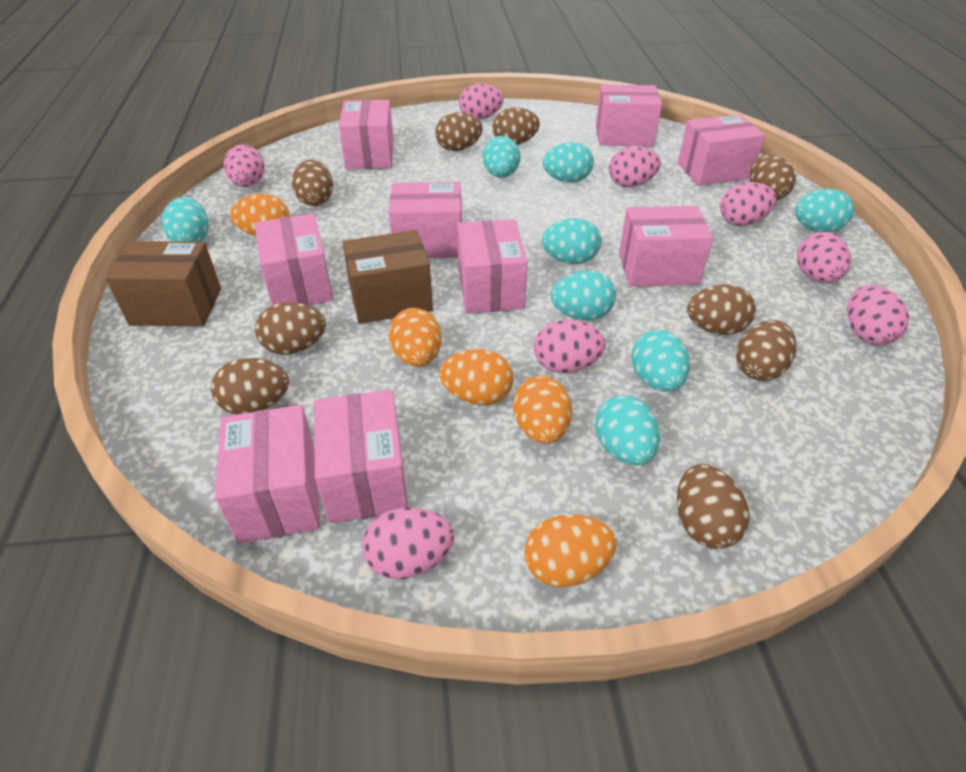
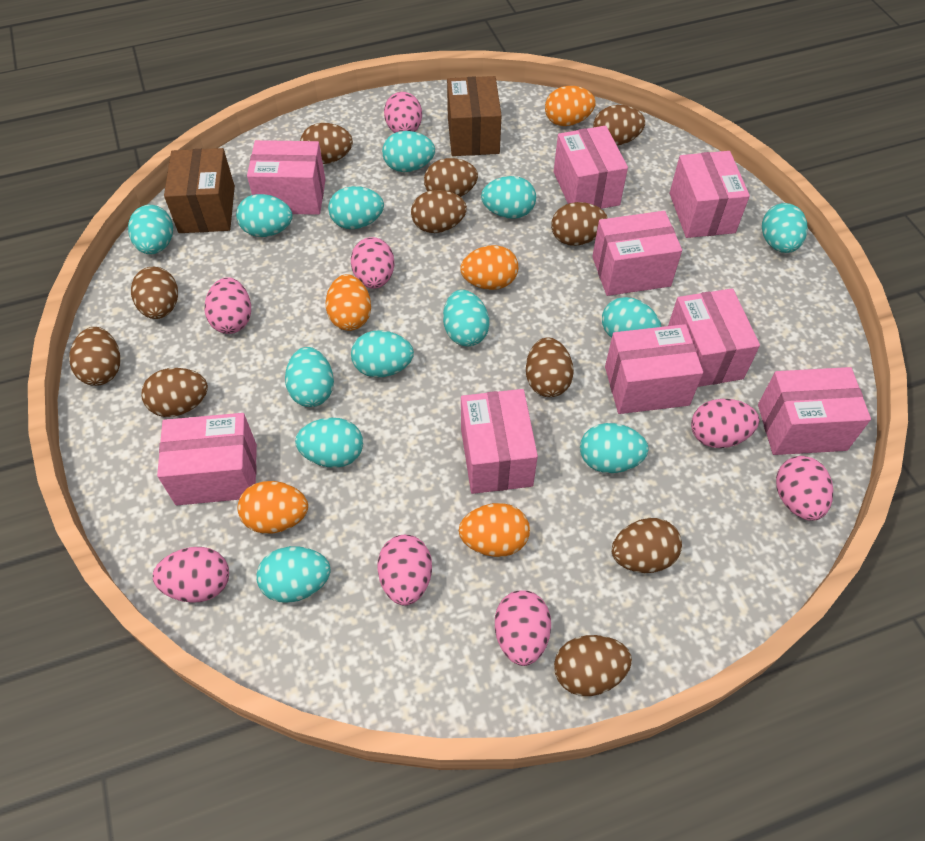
brown egg: [211,358,289,415] [255,302,326,355] [292,159,333,206] [435,113,483,151] [493,107,540,145] [677,464,750,549] [687,284,756,335] [736,320,796,381] [750,155,796,200] = 9 -> [69,327,120,386] [131,267,178,319] [141,368,208,417] [300,123,353,164] [411,190,467,233] [424,158,478,197] [526,338,574,397] [551,202,608,246] [554,635,632,696] [593,105,645,145] [612,518,682,573] = 11
turquoise egg: [162,197,209,242] [483,136,520,178] [542,218,602,264] [543,142,594,183] [551,271,616,320] [595,395,660,465] [631,330,690,392] [795,189,854,232] = 8 -> [128,205,173,254] [236,194,293,237] [256,546,330,603] [285,347,334,407] [295,418,363,468] [328,186,384,229] [351,330,414,377] [382,131,435,172] [443,290,489,347] [481,176,536,219] [580,423,649,473] [602,297,661,338] [762,203,807,253] = 13

